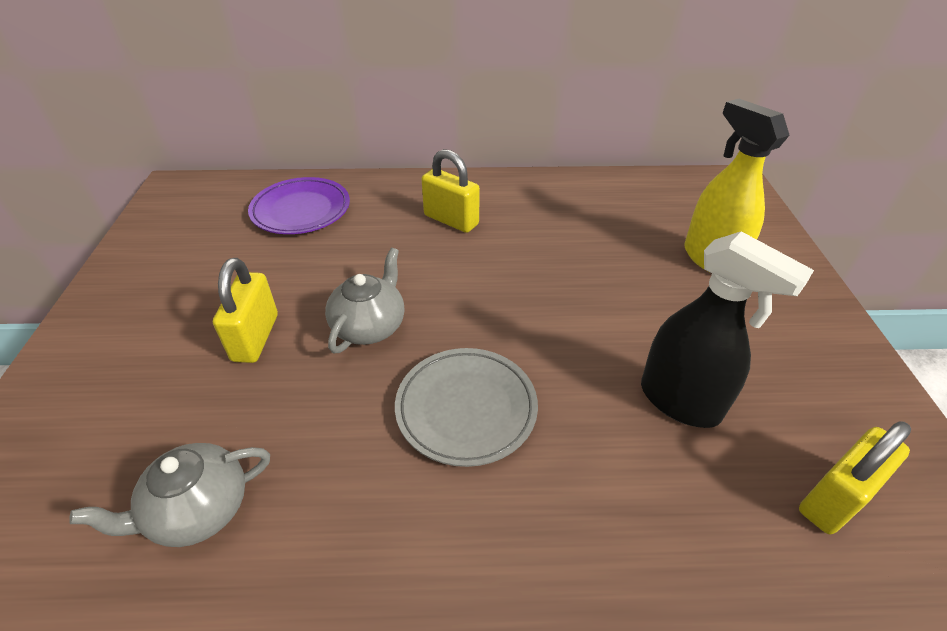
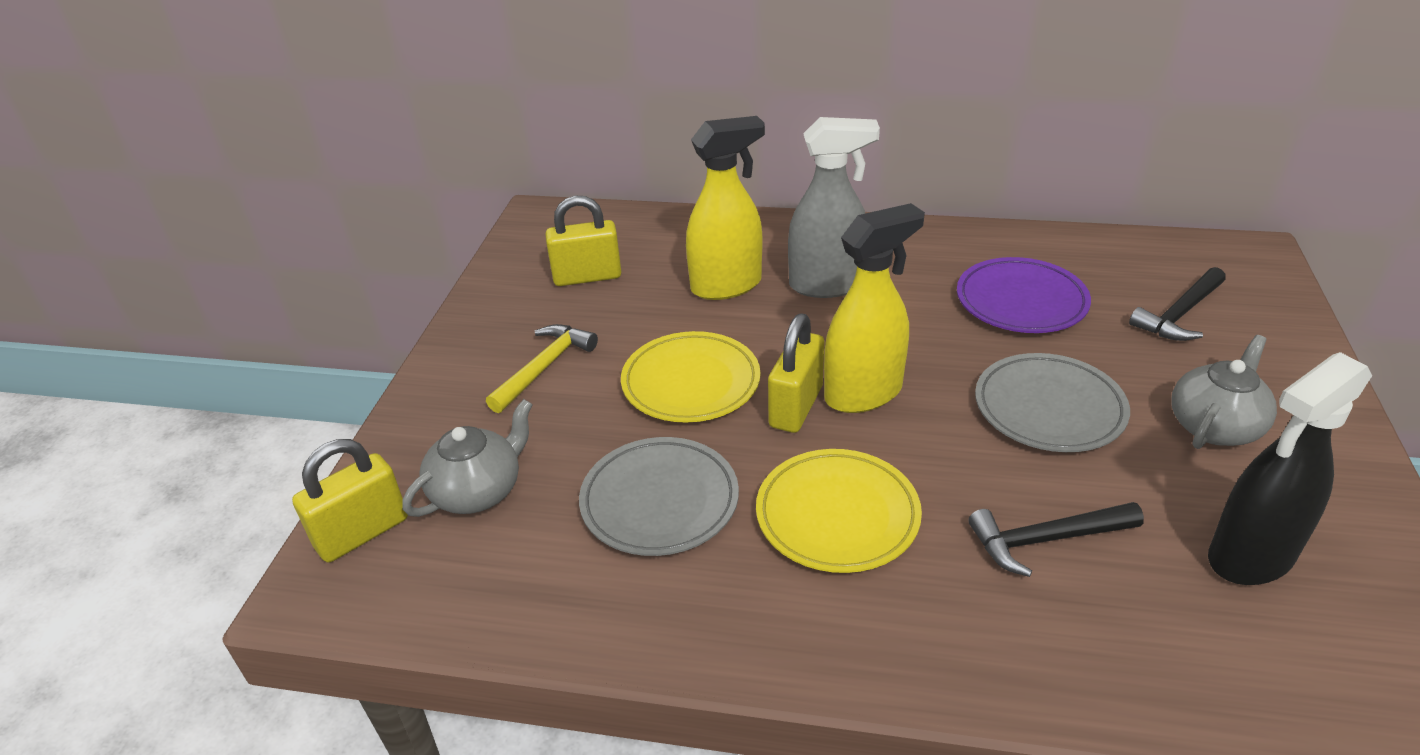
black hammer: none = 0 -> [968,502,1144,577] [1129,267,1226,341] = 2
grey plate: [395,348,538,467] = 1 -> [579,437,739,556] [975,353,1130,452] = 2
grey spray bottle: none = 0 -> [788,117,880,298] = 1
yellow hammer: none = 0 -> [486,324,598,413] = 1
yellow plate: none = 0 -> [621,331,761,423] [756,449,922,573] = 2
yellow spray bottle: [684,99,790,273] = 1 -> [686,116,765,300] [824,203,925,413] = 2

